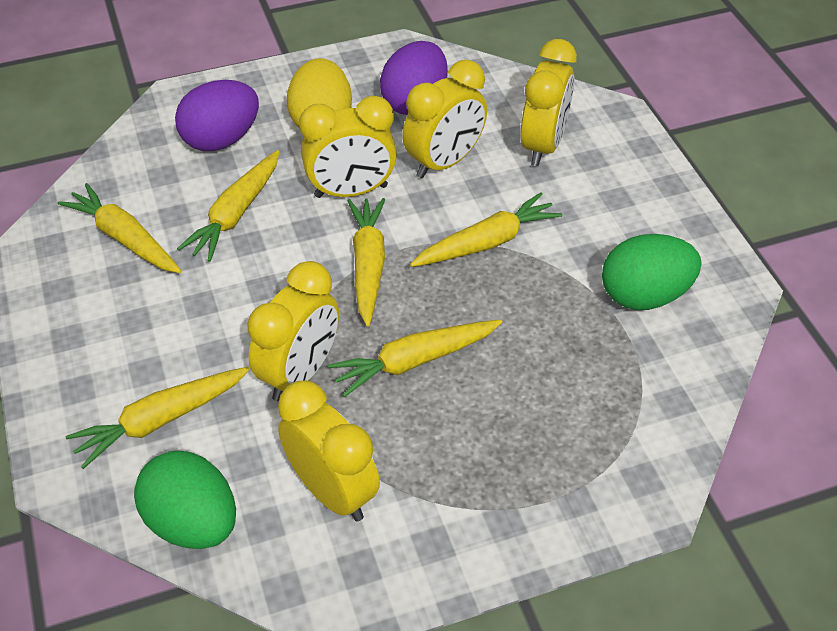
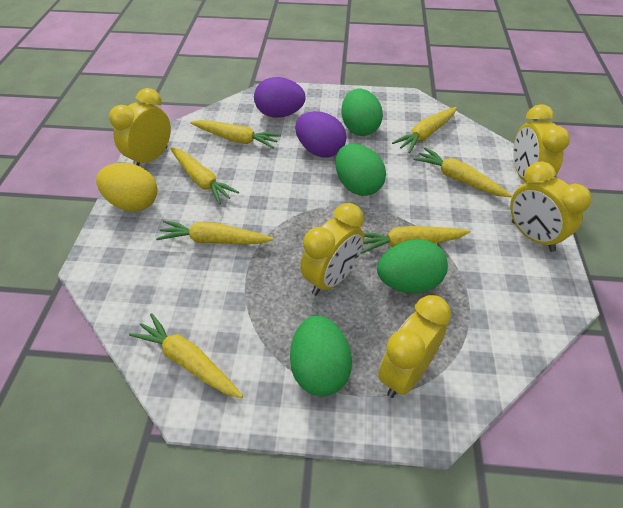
green egg: [134,451,236,549] [602,234,701,310] = 2 -> [290,316,352,396] [335,144,386,196] [341,89,383,136] [377,239,448,293] = 4
yellow carrot: [58,183,182,273] [66,367,250,469] [177,150,279,262] [328,320,502,397] [347,198,385,326] [410,192,562,267] = 6 -> [129,313,243,398] [156,220,273,244] [170,147,239,205] [190,120,281,148] [361,226,471,254] [392,107,457,153] [413,148,512,197] = 7

